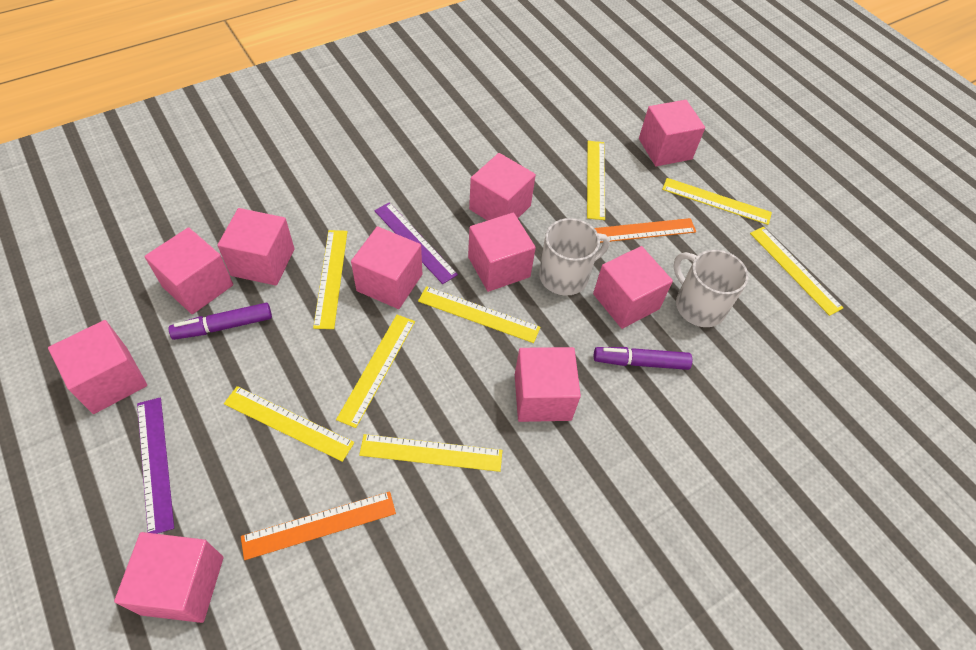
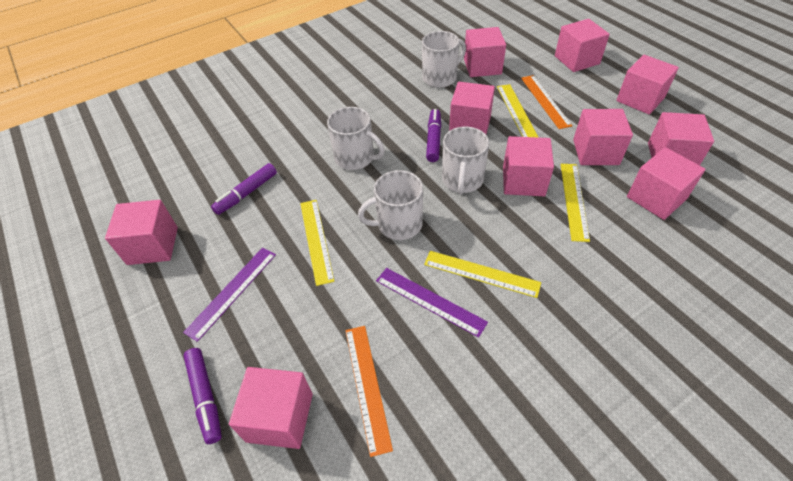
purple marker: [169,303,272,340] [594,347,692,370] = 2 -> [183,348,222,444] [211,163,277,215] [426,109,441,162] = 3
white mug: [539,218,610,296] [673,249,749,327] = 2 -> [327,107,384,170] [358,170,423,240] [422,31,466,88] [442,127,489,194] = 4
yellow ruler: [224,386,354,462] [313,230,347,329] [336,315,415,428] [359,434,503,472] [418,286,540,343] [587,141,605,220] [662,178,772,225] [750,227,843,316] = 8 -> [300,200,335,286] [424,251,541,298] [497,84,539,138] [561,164,590,242] = 4

